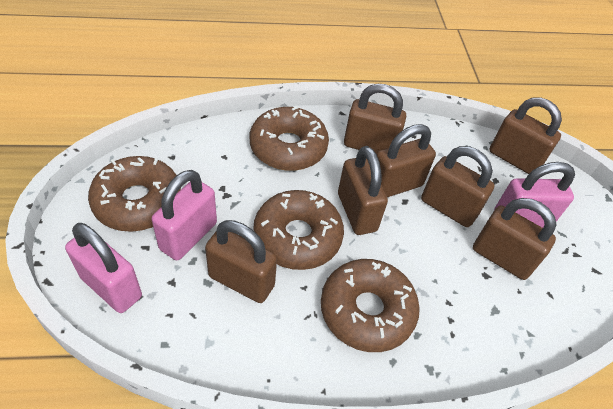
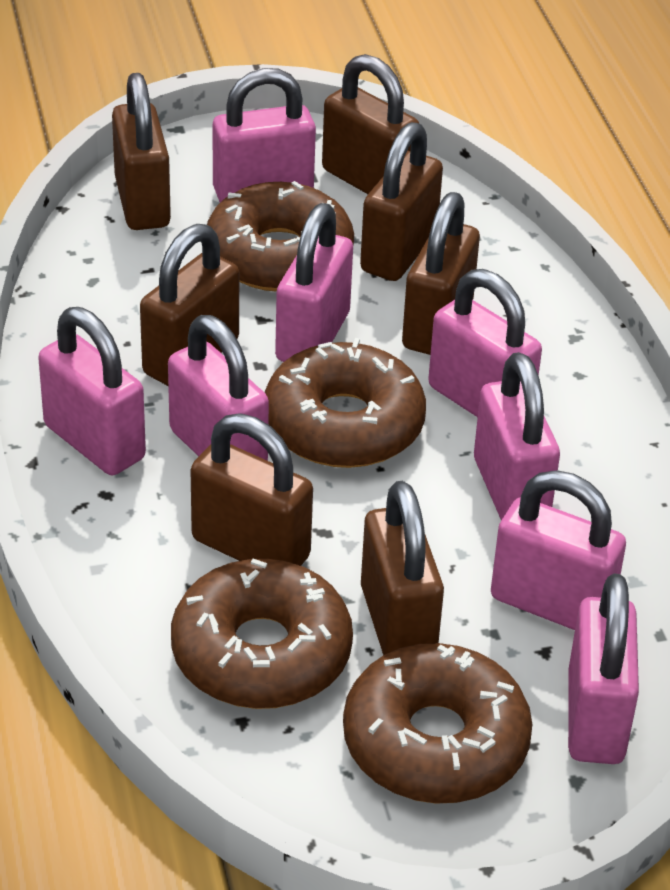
pink padlock: [65,223,142,313] [151,170,217,260] [494,162,575,228] = 3 -> [38,307,146,475] [168,315,269,461] [212,68,316,202] [275,203,353,362] [428,269,542,417] [474,352,560,520] [491,470,626,630] [568,574,639,764] = 8

